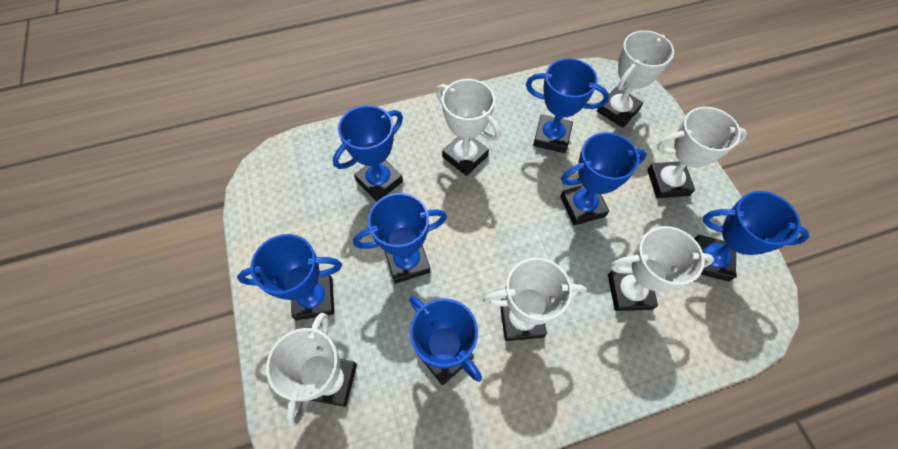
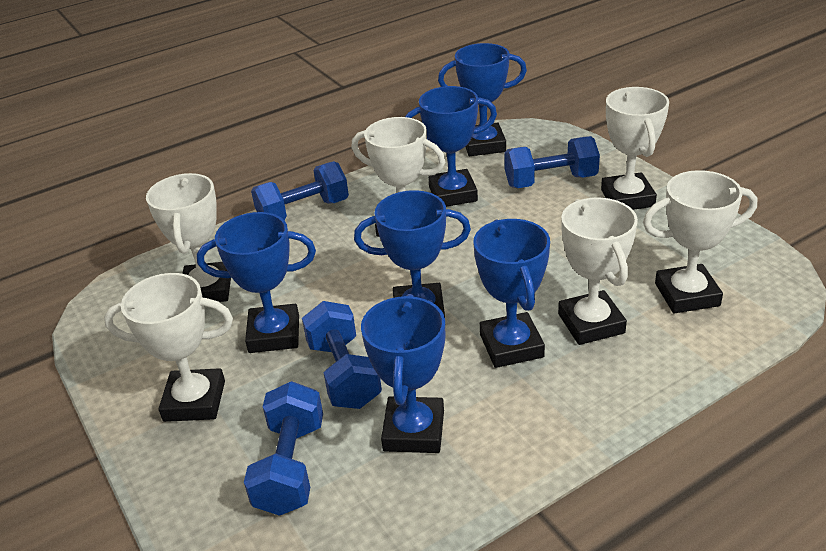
blue dumbbell: none = 0 -> [244,381,323,516] [251,161,349,220] [302,301,382,409] [504,136,600,188] = 4
blue trophy: [237,234,342,321] [333,105,403,201] [353,193,447,284] [409,296,482,385] [526,58,609,153] [560,132,647,226] [694,191,809,282] = 7 -> [197,212,316,353] [354,190,471,317] [361,294,445,453] [405,86,497,207] [438,43,527,156] [473,219,550,368] = 6

